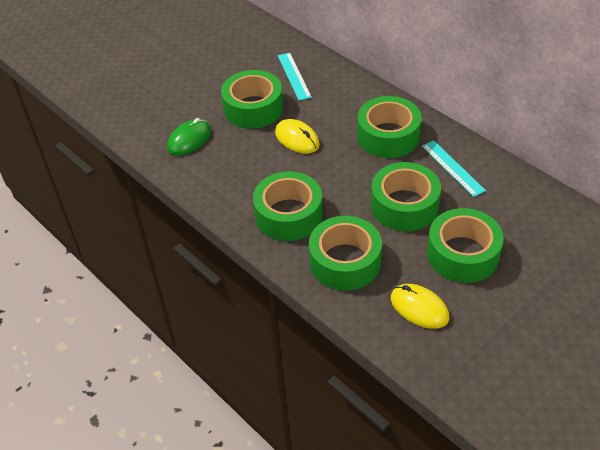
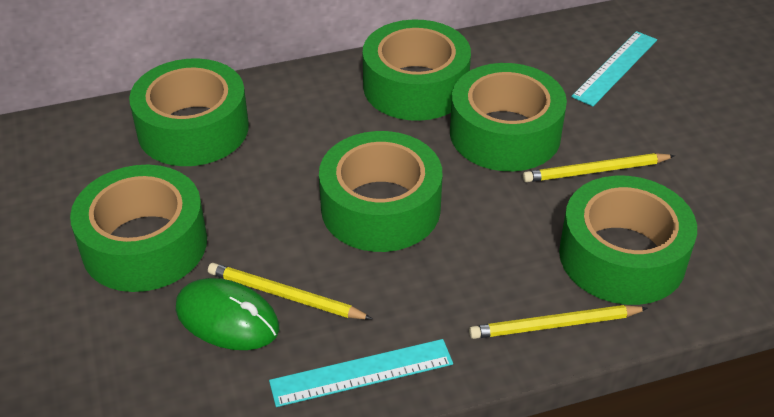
yellow mouse: [275,119,320,154] [391,284,449,329] = 2 -> none = 0
yellow pencil: none = 0 -> [208,263,372,319] [469,305,648,339] [523,153,675,182] = 3

